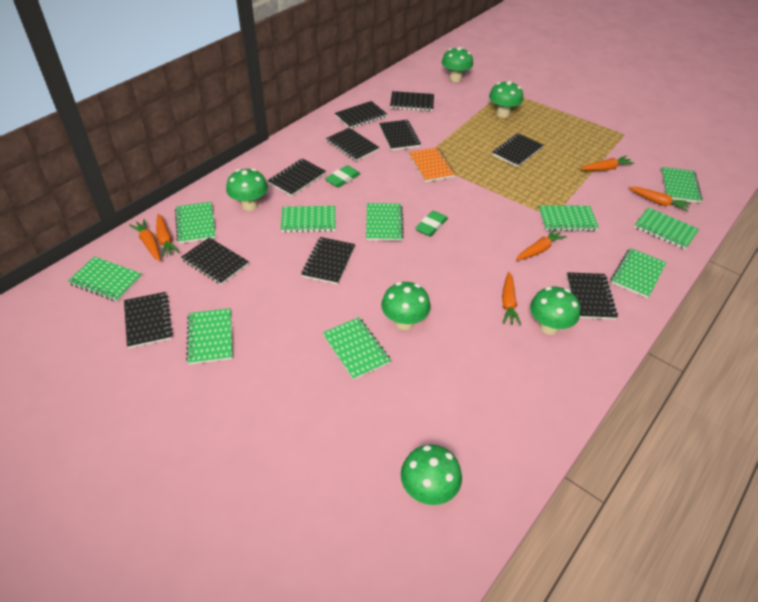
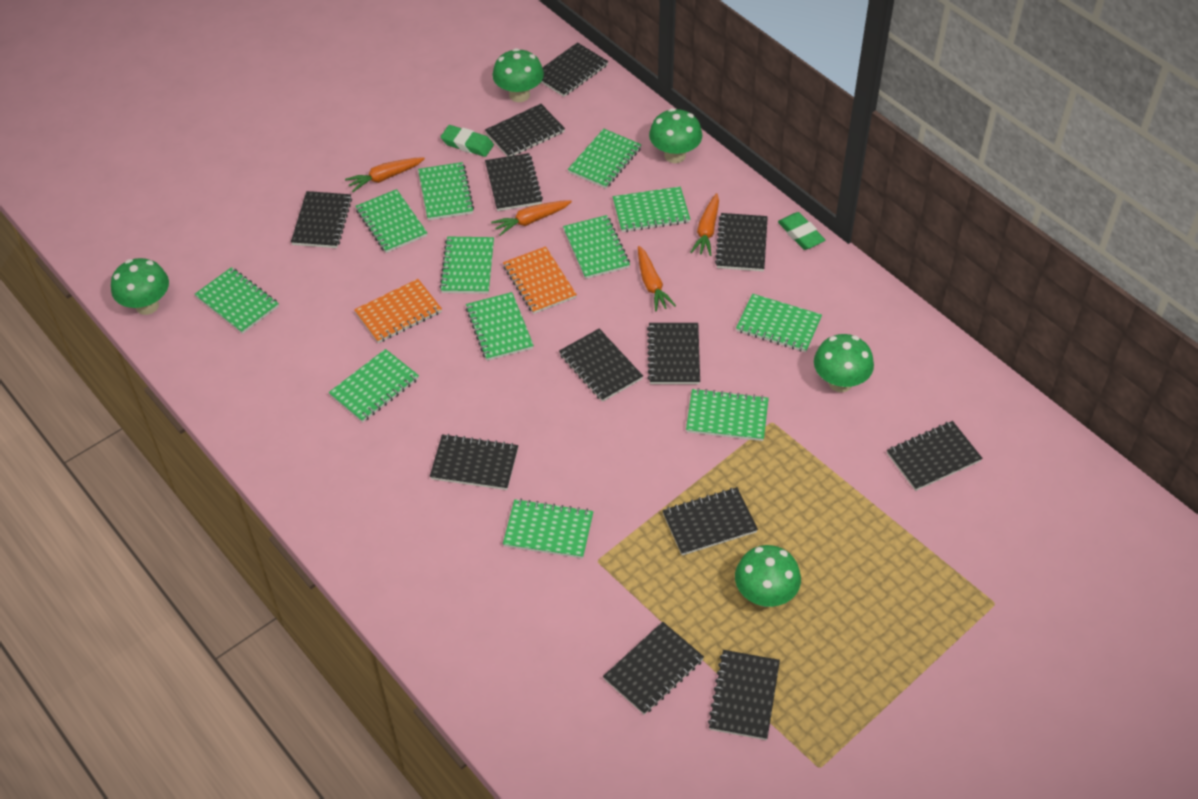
black notebook: [124,292,173,348] [181,237,249,285] [268,159,326,196] [301,237,355,285] [326,128,379,161] [335,101,387,129] [379,120,421,151] [390,91,434,111] [492,133,543,167] [567,272,618,320] = 10 -> [291,191,352,248] [430,434,518,490] [485,104,565,157] [485,153,543,211] [541,42,608,97] [559,329,643,402] [603,622,704,715] [647,323,700,384] [662,487,758,555] [708,650,780,740] [715,213,768,271] [887,421,982,491] = 12
green mushroom: [226,168,268,211] [381,282,431,330] [401,444,462,505] [442,47,473,82] [489,81,523,118] [530,286,580,335] = 6 -> [111,258,169,315] [492,48,544,102] [649,108,702,163] [735,545,801,607] [814,334,874,392] = 5
green notebook: [68,256,142,302] [175,202,216,244] [186,308,232,365] [281,206,336,233] [323,317,391,380] [366,203,404,241] [539,206,599,231] [611,248,667,298] [634,207,699,250] [661,167,702,203] = 10 -> [195,267,279,334] [329,349,419,422] [355,189,427,253] [418,162,474,220] [439,237,494,294] [466,292,534,361] [503,499,593,559] [563,215,630,279] [568,129,642,189] [613,187,690,232] [686,388,769,441] [736,294,822,352] = 12
orange carrot: [129,219,160,261] [156,214,180,257] [502,272,521,325] [516,228,567,261] [581,156,635,171] [629,187,691,212] = 6 -> [345,157,425,192] [491,200,572,236] [638,246,676,311] [690,193,719,256] = 4
orange notebook: [409,147,456,182] = 1 -> [354,279,442,343] [503,246,577,314] = 2

